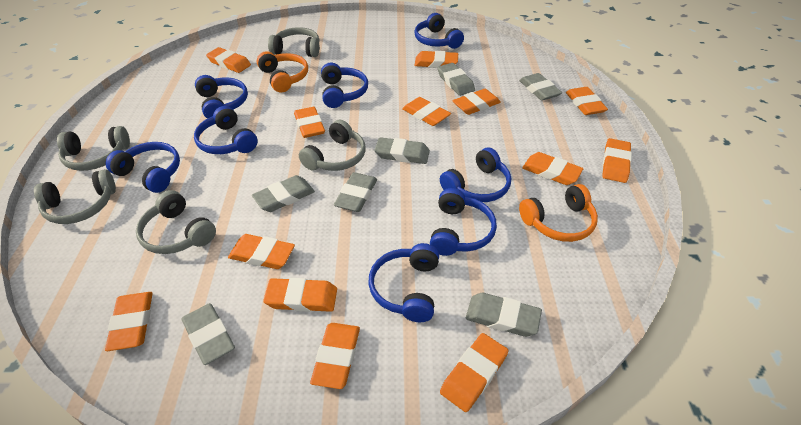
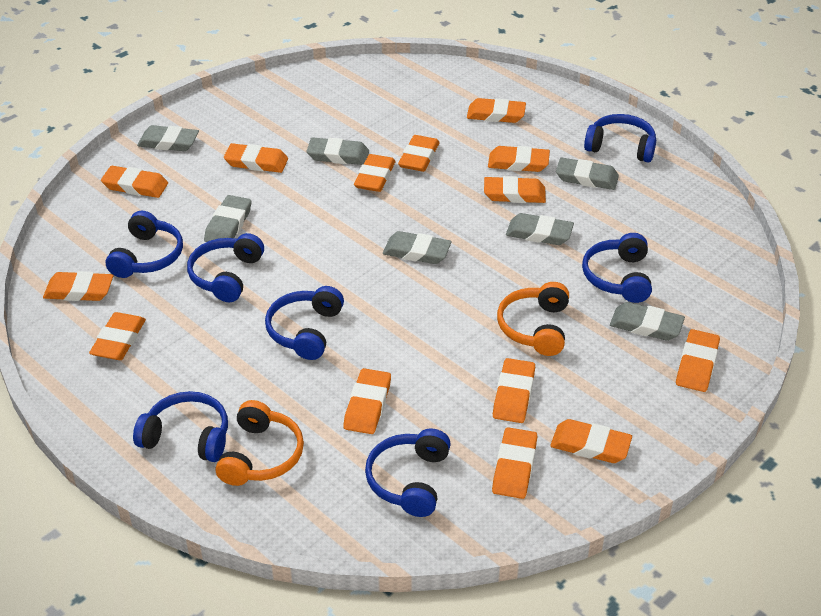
blue headphones: [106,142,180,193] [194,106,258,154] [195,75,248,119] [321,63,368,108] [368,243,439,322] [414,13,464,49] [430,188,497,256] [440,147,511,202] = 8 -> [106,211,183,278] [133,391,228,462] [187,233,264,302] [265,286,344,360] [365,429,451,517] [582,233,652,303] [584,114,656,162] = 7
grey headphones: [34,169,116,224] [57,126,130,171] [136,190,216,254] [268,27,319,57] [299,120,366,171] = 5 -> none = 0
orange eraser: [105,292,153,351] [206,47,251,73] [228,234,295,269] [263,278,337,312] [294,107,325,138] [310,323,360,389] [402,97,451,126] [414,51,458,68] [440,333,508,412] [453,89,501,115] [522,152,583,185] [566,87,608,115] [602,138,632,183] = 13 -> [43,271,113,301] [89,312,146,360] [101,166,168,198] [224,143,288,173] [343,368,391,434] [354,154,395,192] [398,135,439,172] [467,98,526,123] [484,176,546,203] [488,146,550,172] [492,427,537,499] [493,358,535,423] [550,419,632,463] [676,329,720,392] = 14

